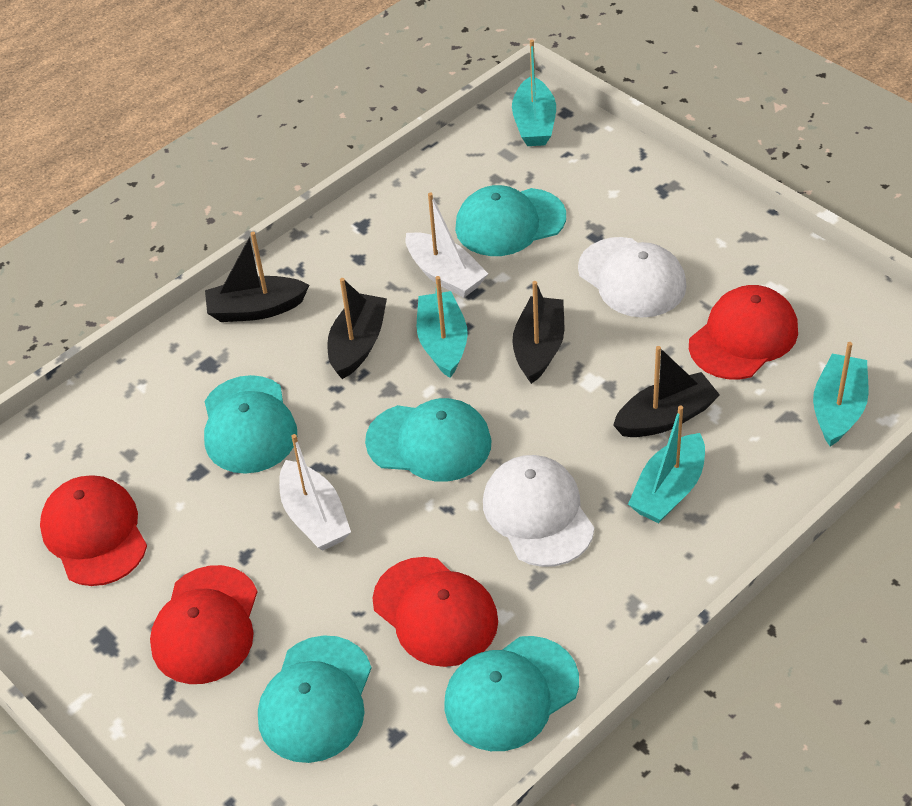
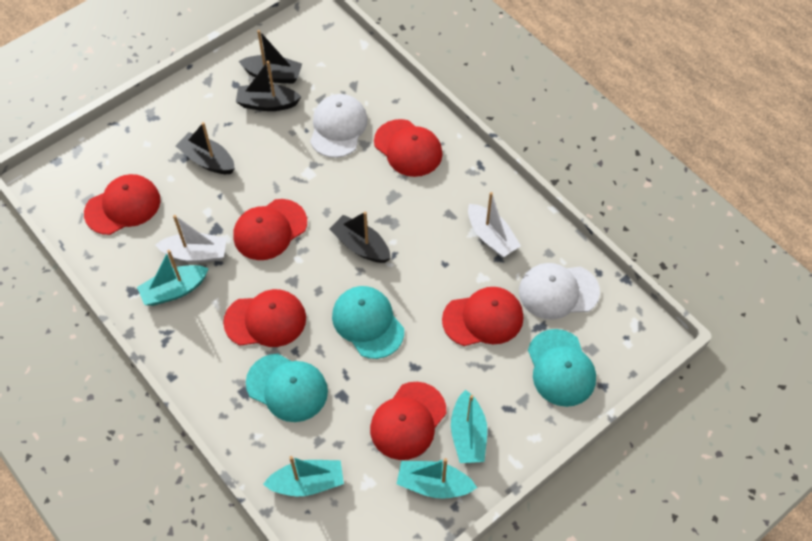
red cap: [40,475,147,586] [150,565,257,684] [373,557,498,667] [689,285,798,380] = 4 -> [84,174,161,235] [223,289,306,347] [233,199,307,260] [370,382,446,460] [374,119,443,177] [442,287,523,346] = 6
turquoise cap: [204,375,297,474] [258,635,372,763] [365,398,491,482] [444,636,579,751] [455,185,566,256] = 5 -> [246,354,328,422] [332,286,404,359] [528,329,596,407] = 3

